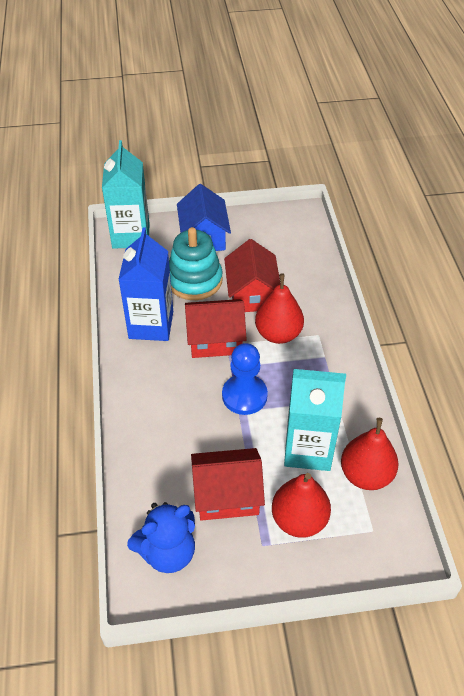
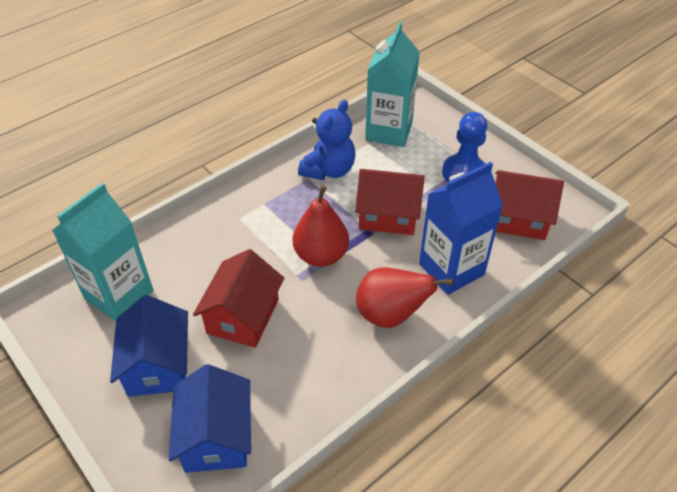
blue house: [177,184,231,251] = 1 -> [110,295,188,397] [169,364,251,473] = 2
red pear: [255,274,304,344] [272,473,331,538] [341,418,398,490] = 3 -> [293,186,349,267] [356,267,454,328] = 2
turquoise stacking toy: [169,227,223,300] = 1 -> none = 0

